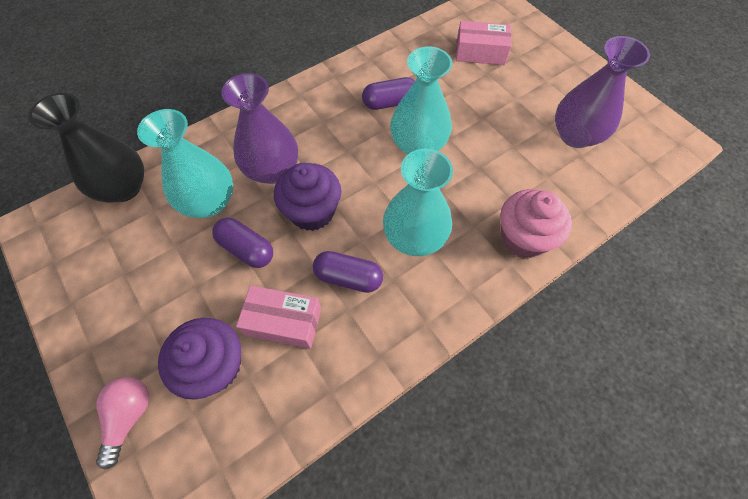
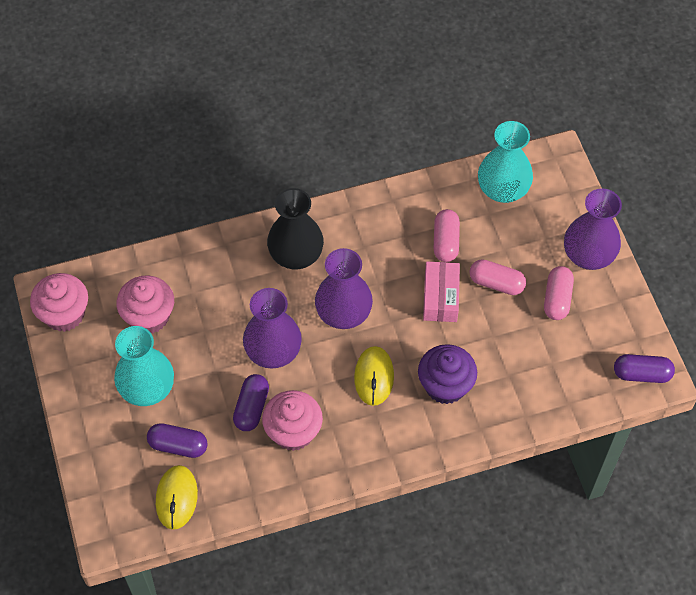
pink box: [236,286,321,349] [456,21,512,65] = 2 -> [423,261,460,322] = 1
pink capsule: none = 0 -> [434,209,460,262] [469,259,526,295] [544,266,574,320] = 3
pink cupcake: [500,189,572,258] = 1 -> [30,273,88,332] [117,275,174,334] [262,390,323,451] = 3
pink light bulb: [96,377,149,470] = 1 -> none = 0
purple cupcake: [158,318,241,400] [274,163,341,231] = 2 -> [418,344,477,404] = 1
purple vase: [221,73,298,184] [555,36,650,148] = 2 -> [243,288,302,368] [315,248,373,329] [564,188,622,270] = 3
turquoise vase: [137,109,233,218] [383,149,453,256] [390,47,452,155] = 3 -> [114,326,174,406] [478,121,533,203] = 2
yellow mouse: none = 0 -> [156,465,198,530] [354,346,394,406] = 2

